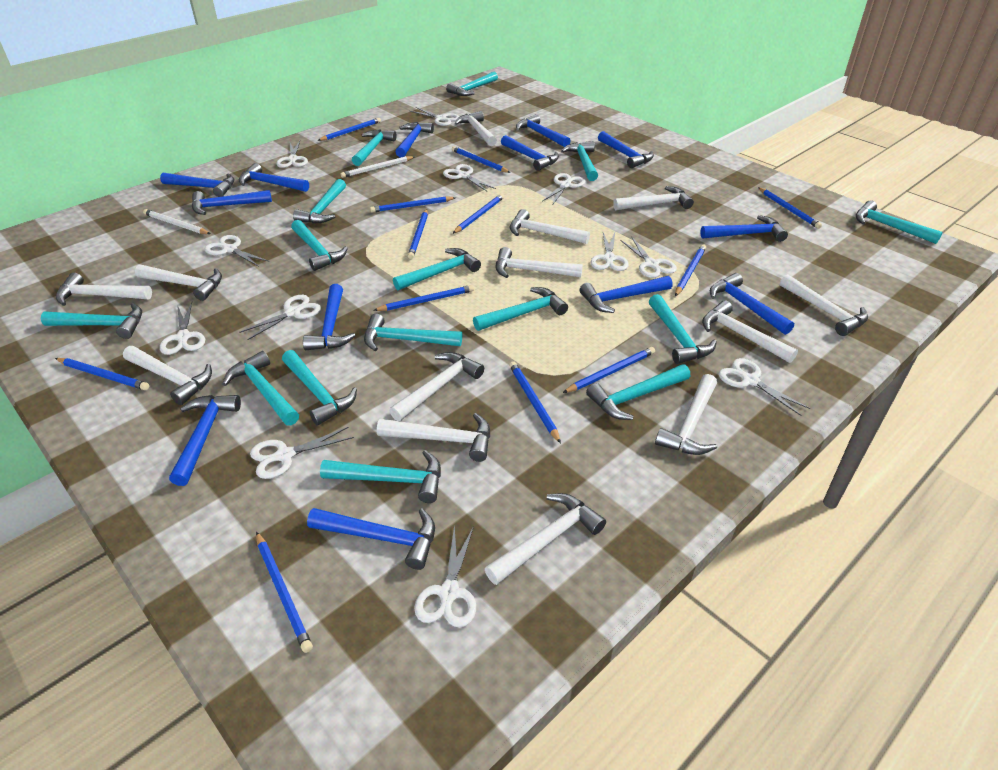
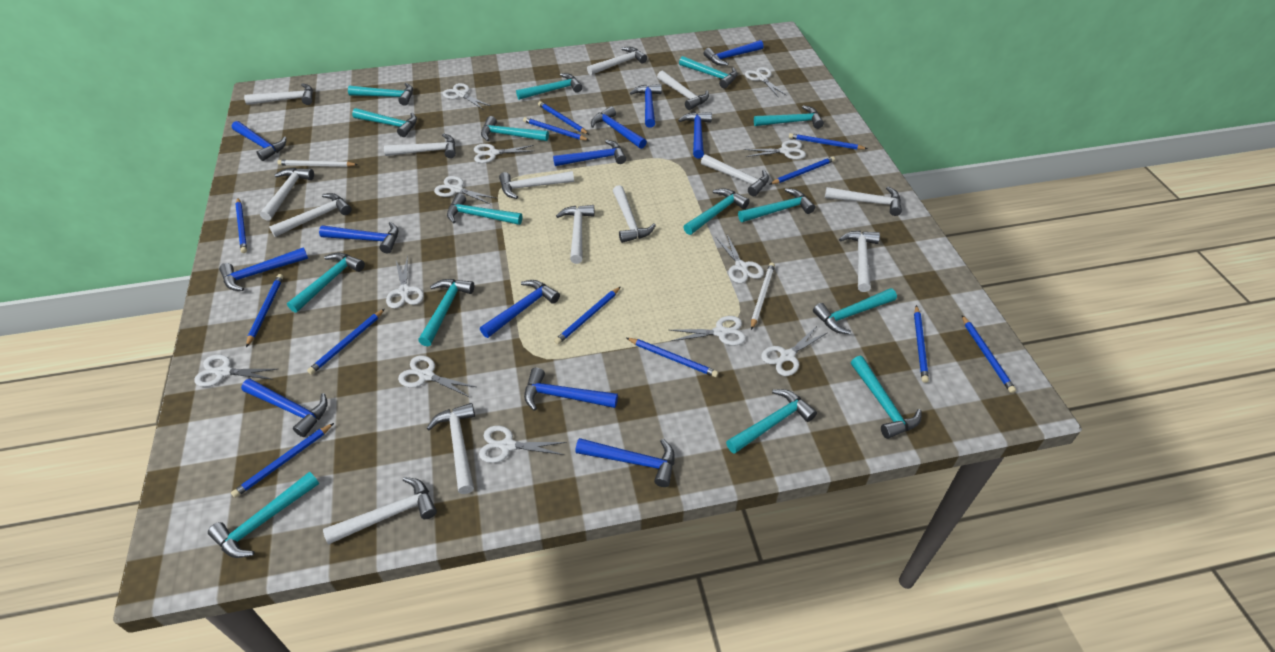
blue hammer: [160,173,234,197] [169,395,241,486] [192,190,272,215] [239,163,309,192] [303,284,355,350] [307,508,435,570] [396,122,434,157] [501,135,559,171] [516,114,571,147] [580,276,672,313] [598,131,654,168] [700,215,788,242] [710,273,794,335] = 13 -> [219,247,308,291] [232,121,286,161] [241,379,328,437] [319,222,399,253] [480,280,560,338] [524,368,618,411] [553,140,626,166] [575,438,675,487] [591,106,647,149] [630,84,662,128] [678,112,712,158] [703,40,763,66] = 12
white hammer: [56,273,152,306] [123,346,212,405] [135,264,222,301] [377,413,490,462] [389,352,484,421] [455,111,497,146] [485,493,606,585] [496,247,583,278] [510,209,590,244] [613,186,694,211] [655,374,717,455] [702,300,798,363] [780,274,868,336] = 13 -> [244,83,313,105] [260,168,314,221] [269,193,352,237] [323,477,437,544] [384,133,456,158] [427,403,475,494] [499,171,574,199] [556,205,595,264] [587,47,647,75] [613,185,656,243] [657,71,709,110] [701,154,769,196] [825,187,902,216] [839,231,880,292] = 14

